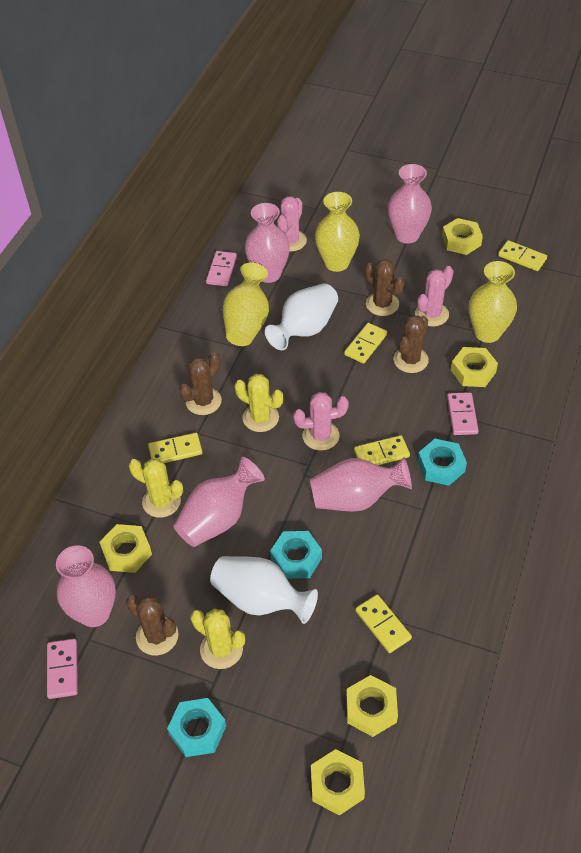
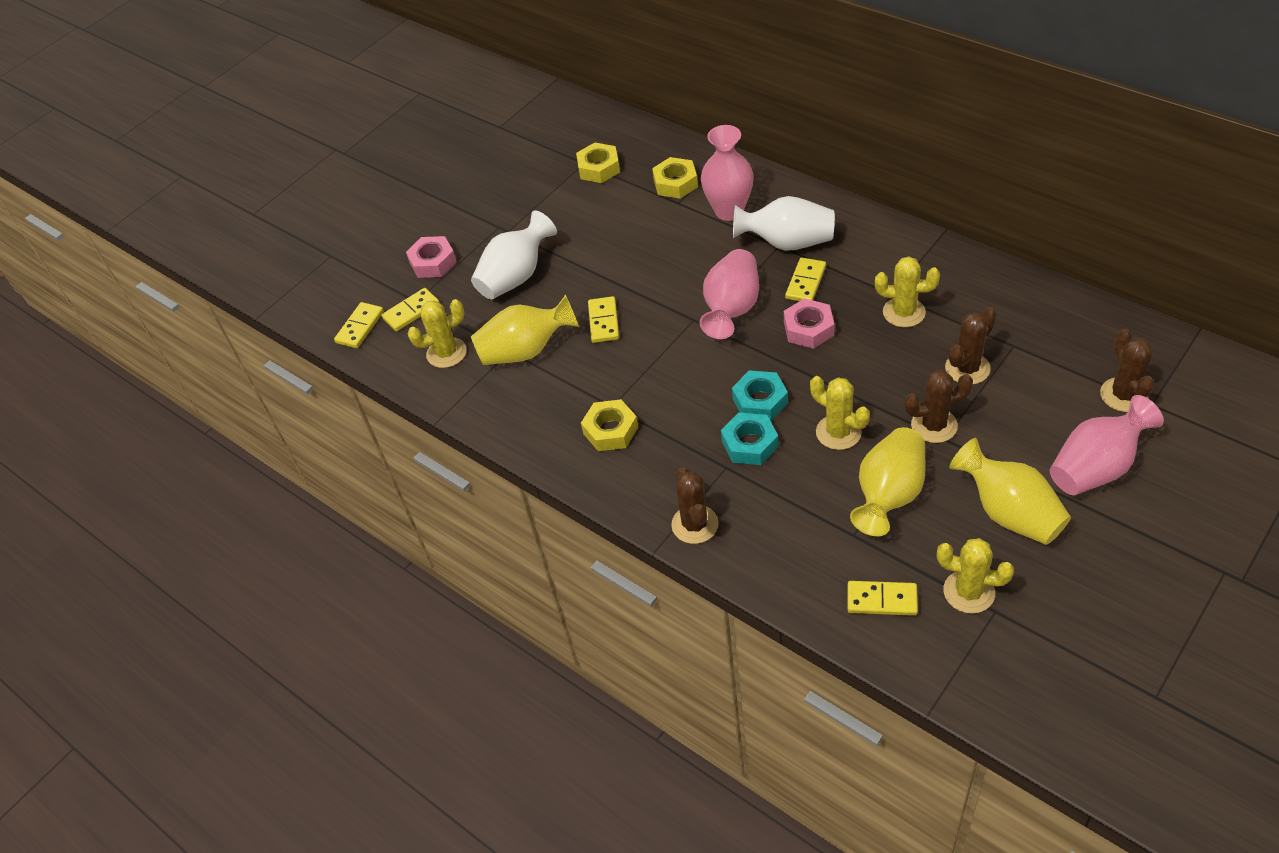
pink cactus: [277,196,307,252] [293,392,349,451] [415,266,454,326] = 3 -> none = 0
pink domino: [47,639,78,699] [206,251,237,286] [447,392,479,435] = 3 -> none = 0
pink nut: none = 0 -> [406,236,457,278] [784,298,835,349] = 2
pink vase: [56,545,116,627] [174,457,265,547] [245,203,290,283] [310,457,412,512] [388,164,432,243] = 5 -> [700,249,759,339] [701,125,754,221] [1050,395,1164,495] = 3
turquoise nut: [167,698,226,757] [270,531,322,579] [418,439,467,486] = 3 -> [721,412,779,465] [732,370,788,421] = 2
yellow cactus: [129,459,183,518] [190,609,245,669] [234,374,283,432] = 3 -> [408,299,467,368] [810,376,870,450] [875,257,940,327] [937,538,1014,614] = 4
yellow nut: [99,524,152,573] [311,749,365,815] [346,675,398,737] [442,218,483,255] [451,347,498,387] = 5 -> [576,142,620,183] [581,399,638,451] [652,157,698,199] = 3

